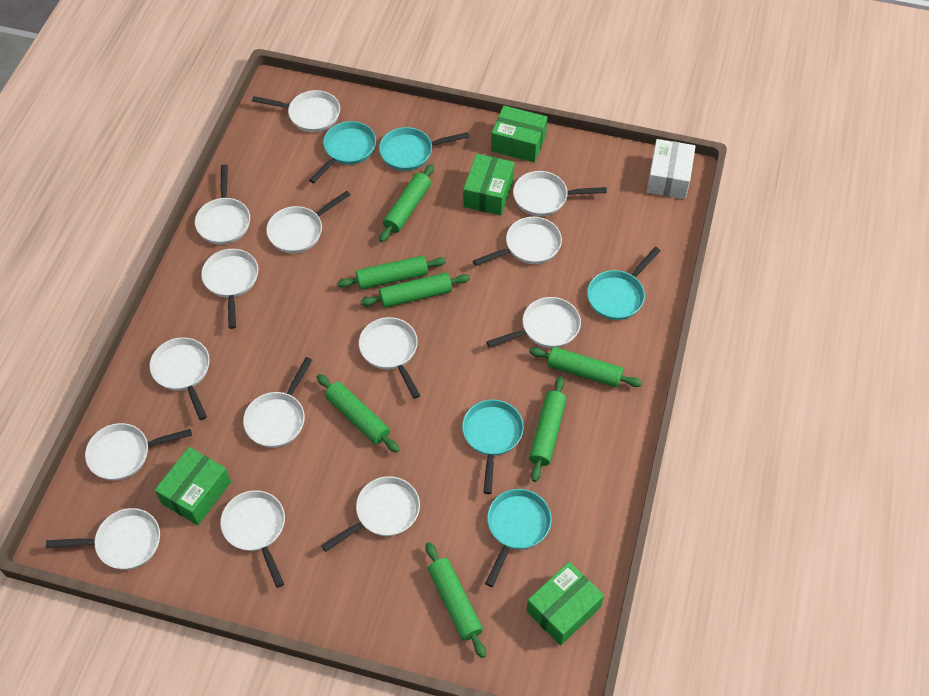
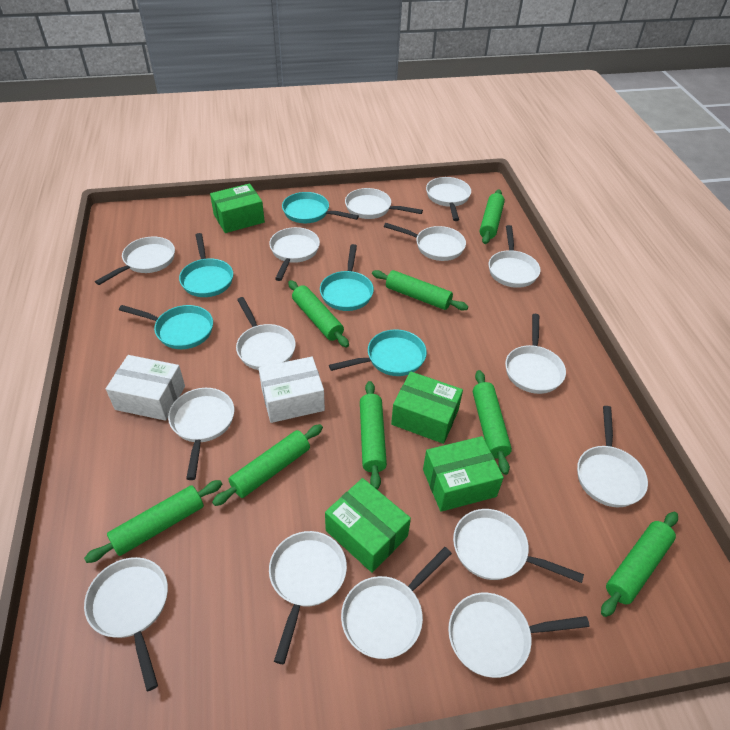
green rolling pin: [317,374,399,453] [337,256,446,290] [361,273,470,308] [379,164,434,242] [426,542,486,658] [529,347,642,388] [529,376,566,482] = 7 -> [84,480,222,563] [212,424,323,506] [288,280,349,348] [360,381,387,490] [372,270,468,310] [473,370,512,475] [480,189,505,244] [601,512,678,617] = 8
white box: [647,139,696,199] = 1 -> [106,355,185,421] [259,357,325,423] = 2
white pan: [46,508,160,570] [85,423,192,480] [149,337,210,420] [195,165,250,245] [201,249,258,329] [220,490,285,588] [243,357,312,448] [252,90,340,132] [266,191,350,253] [321,476,420,552] [359,317,421,399] [473,217,562,266] [486,297,581,348] [513,171,607,216] = 14 -> [84,557,168,691] [95,237,175,285] [168,388,234,480] [236,297,296,370] [269,227,320,281] [269,531,347,664] [341,547,452,659] [345,188,423,219] [384,223,466,261] [426,177,471,221] [448,593,590,678] [453,509,584,583] [489,225,540,288] [505,314,566,394] [577,406,648,507] = 15

